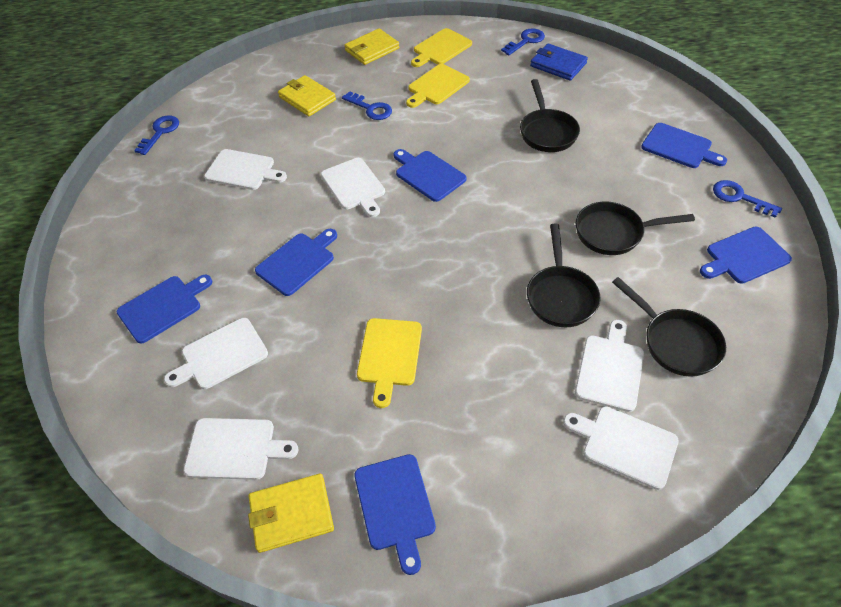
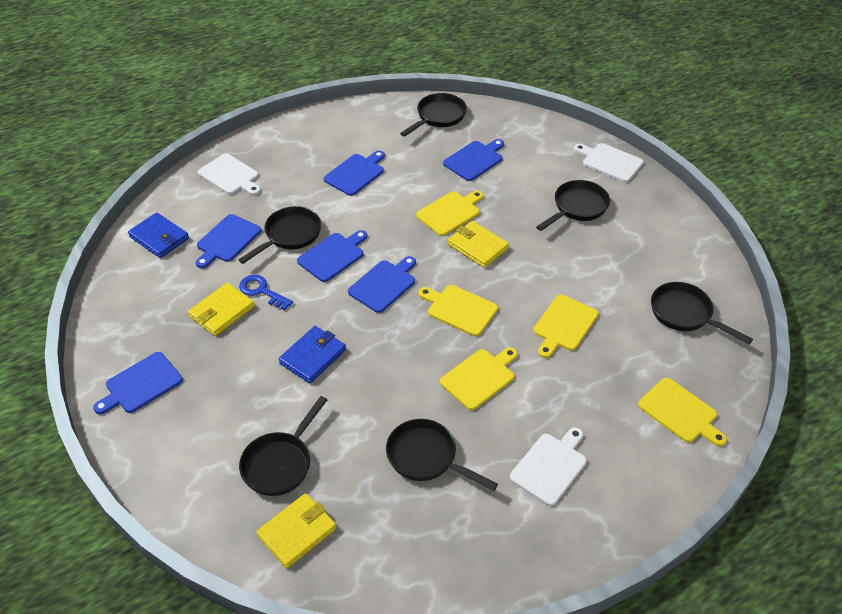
black pan: [520,79,580,152] [527,224,600,327] [575,202,695,255] [612,277,726,377] = 4 -> [238,206,321,264] [239,396,327,496] [386,419,498,491] [400,93,467,137] [536,180,610,231] [651,282,753,344] = 6
blue key: [134,115,179,155] [342,91,392,120] [501,28,545,55] [713,180,782,218] = 4 -> [239,275,293,310] = 1
blue wallet: [530,43,588,81] = 1 -> [128,212,189,258] [279,326,346,384] = 2
white cutting board: [164,318,268,389] [184,418,298,480] [204,149,287,190] [321,158,385,217] [563,406,679,490] [575,320,644,412] = 6 -> [198,153,261,195] [510,427,587,506] [574,143,644,182] = 3
yellow cutting board: [357,318,422,408] [406,64,470,108] [411,28,472,67] = 3 -> [416,191,483,236] [418,285,498,336] [440,347,518,410] [533,295,599,358] [638,378,727,446] = 5

